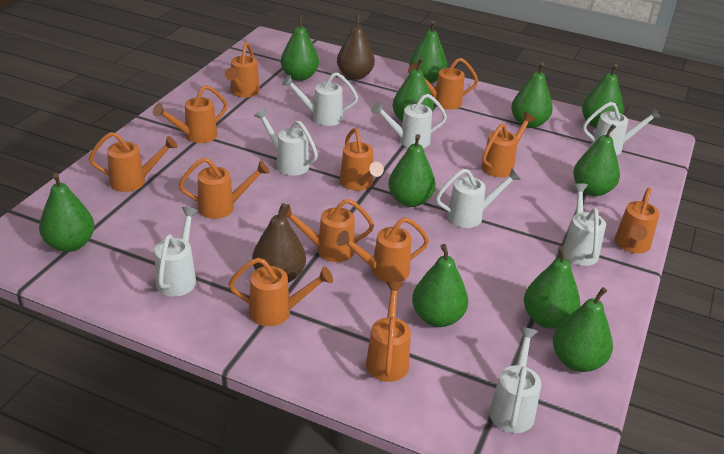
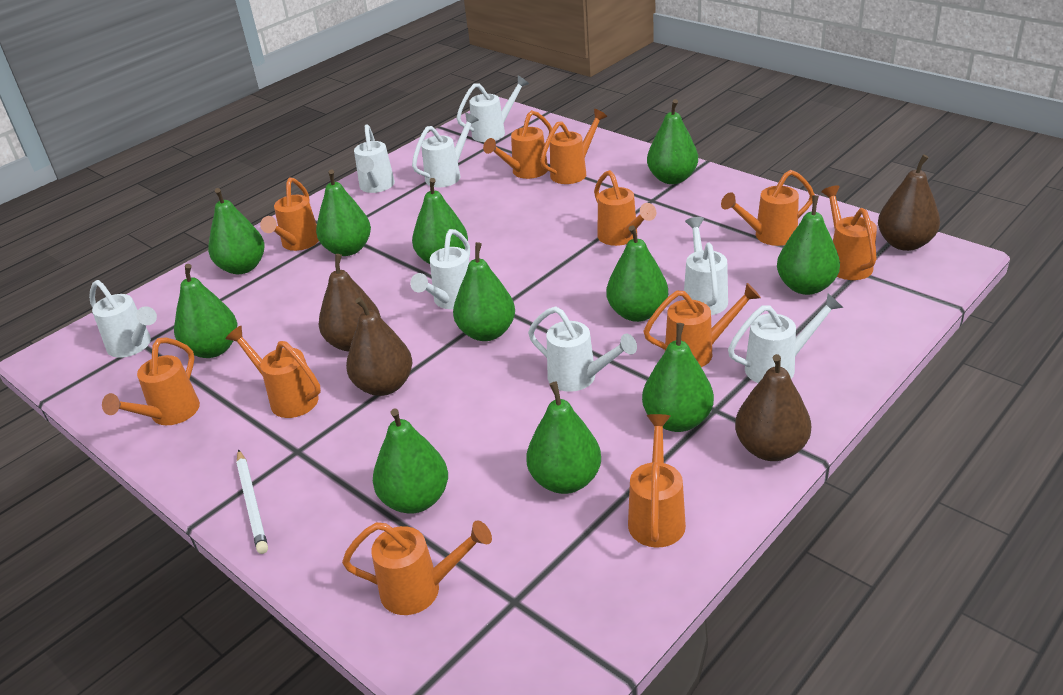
brown pear: [252,203,306,283] [337,15,375,80] = 2 -> [319,254,381,352] [346,297,412,396] [735,354,811,461] [878,154,940,251] = 4
orange watering can: [89,132,177,192] [153,85,227,143] [179,158,269,219] [225,42,260,98] [228,258,333,326] [282,199,374,262] [336,217,429,282] [340,128,384,191] [366,281,411,382] [408,58,478,110] [482,112,536,178] [615,188,659,254] = 12 -> [102,337,200,425] [226,326,321,418] [260,178,319,251] [342,520,492,615] [483,110,552,179] [540,109,607,184] [594,170,656,246] [628,414,686,548] [643,283,761,367] [721,170,815,246] [821,185,877,280] = 11
white pencil: none = 0 -> [236,450,268,554] = 1

